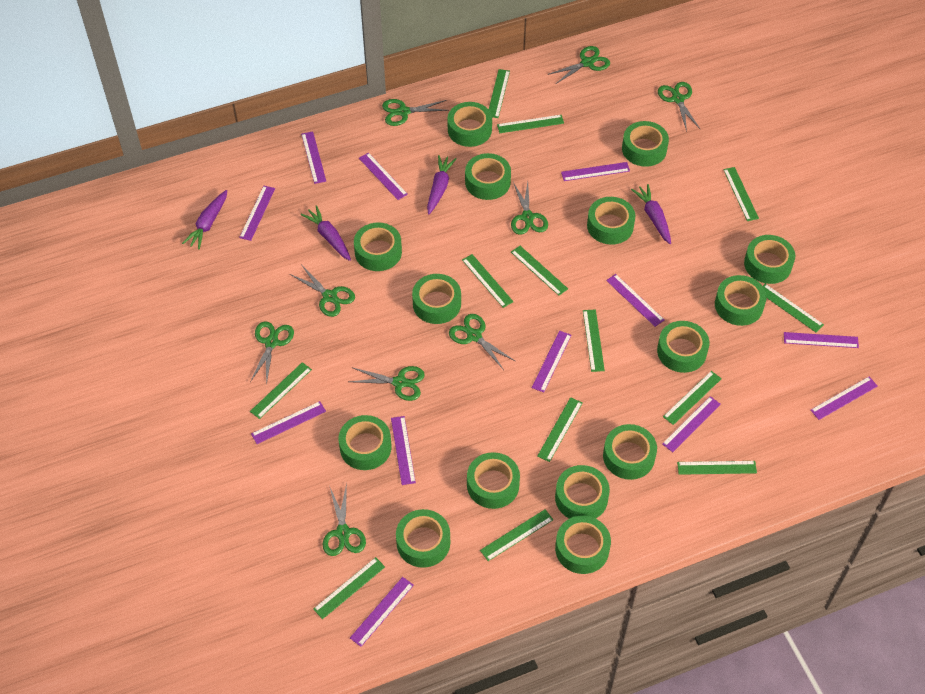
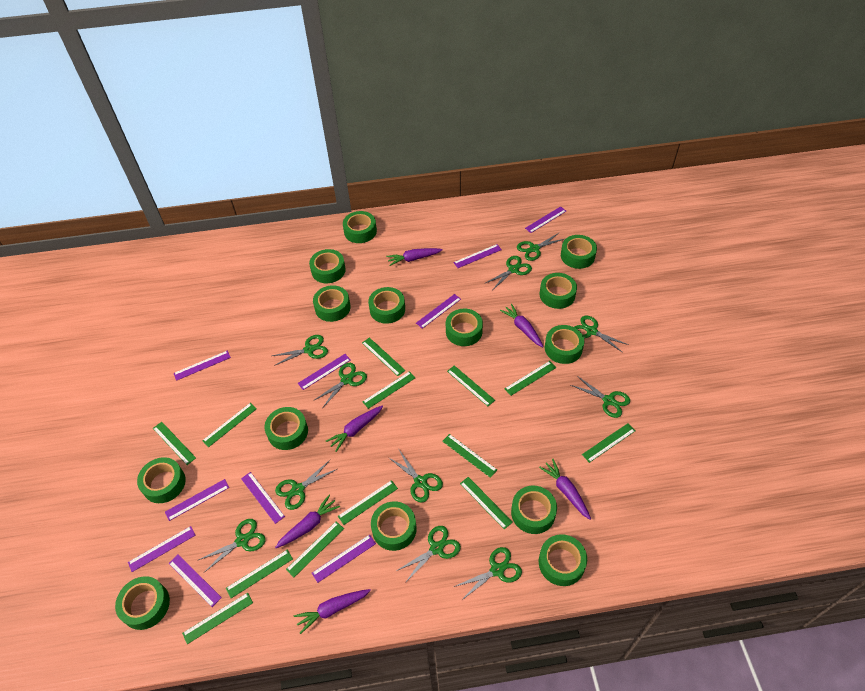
green scissors: [250,321,294,386] [290,266,355,317] [323,483,366,556] [349,366,425,401] [382,99,449,126] [449,314,515,370] [511,182,548,235] [547,46,610,84] [658,82,700,132] = 9 -> [198,519,266,572] [272,335,328,366] [275,460,337,510] [313,363,367,407] [388,450,443,503] [396,526,461,583] [454,547,522,601] [484,256,532,289] [517,232,564,261] [571,376,630,418] [574,315,629,353] = 11
green tape: [339,415,391,470] [354,222,402,271] [396,509,450,568] [412,274,461,324] [448,102,492,147] [465,153,511,200] [467,452,520,509] [555,465,610,519] [555,516,611,574] [587,197,635,245] [603,424,657,480] [622,121,669,167] [657,321,709,373] [715,275,767,326] [744,235,795,284] = 15 -> [115,576,170,630] [137,457,186,503] [264,407,308,450] [309,249,346,283] [313,285,351,322] [343,211,377,243] [368,287,405,324] [371,501,417,551] [446,309,483,346] [511,486,557,534] [539,534,587,586] [540,273,577,309] [545,325,584,364] [561,235,597,269] = 14
purple carrot: [182,190,227,249] [301,205,351,261] [427,155,456,214] [631,184,671,244] = 4 -> [275,495,340,548] [294,589,371,634] [326,406,383,452] [386,248,443,266] [500,304,543,347] [539,459,591,520] = 6
purple ruler: [239,186,275,241] [251,401,326,444] [301,132,326,184] [350,577,414,647] [359,153,408,200] [391,416,416,485] [532,331,572,392] [561,162,630,181] [606,274,664,327] [662,396,721,452] [784,332,859,348] [810,377,878,420] = 12 -> [128,526,195,572] [165,479,229,521] [169,554,222,607] [173,351,231,381] [241,472,285,524] [298,354,351,390] [312,534,376,583] [416,294,461,329] [453,244,502,268] [525,206,566,233] = 10

